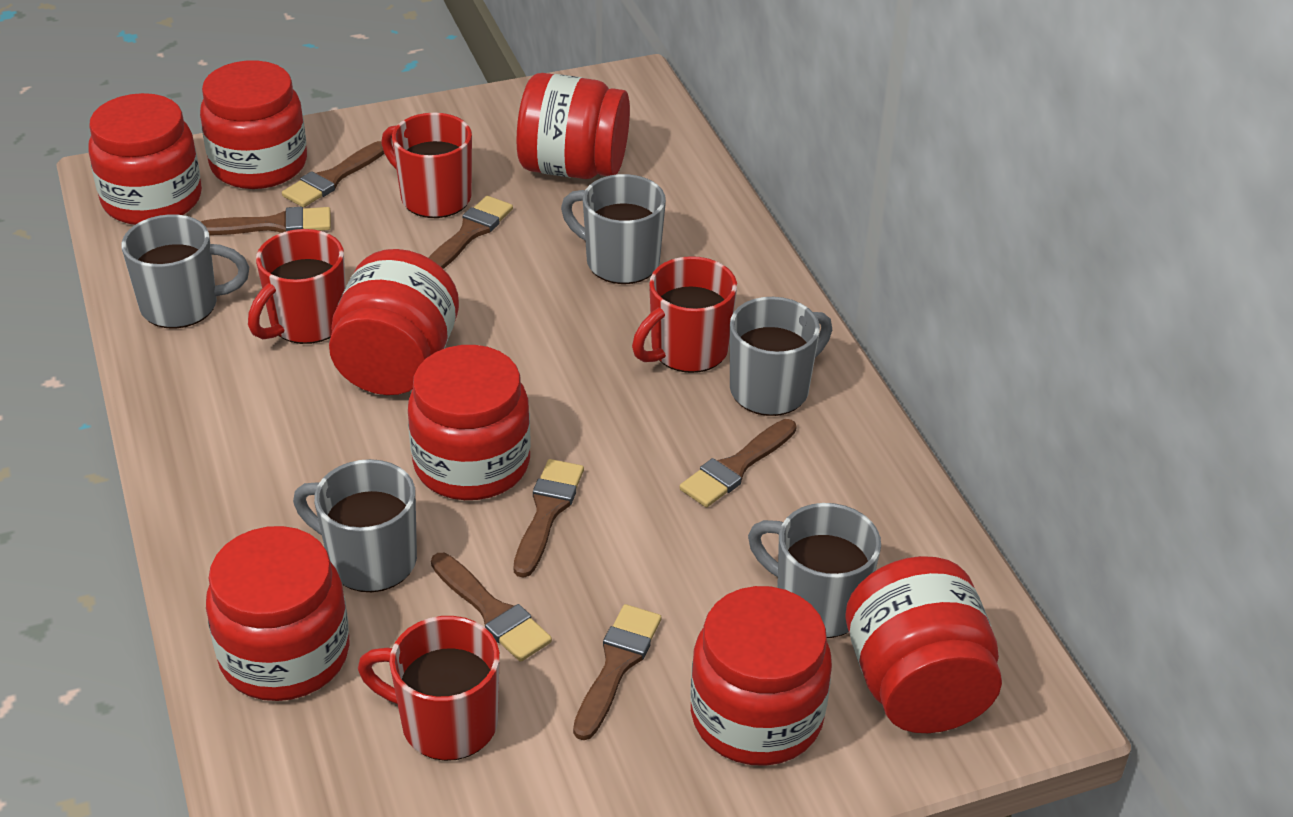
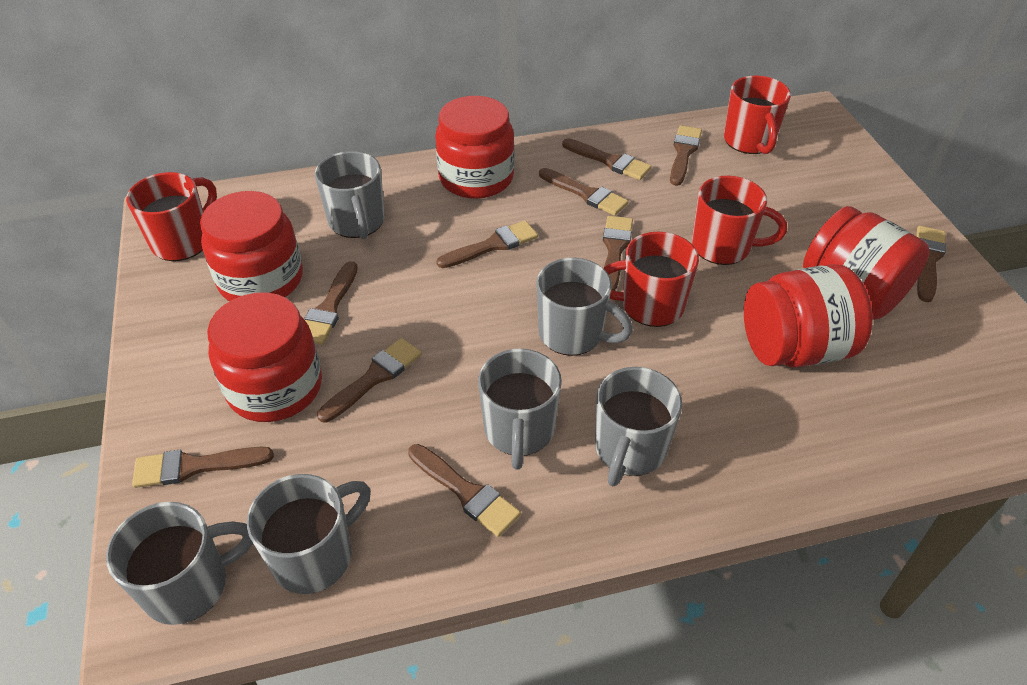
brown brush: [201,207,331,235] [282,141,384,207] [428,196,513,269] [431,553,552,662] [514,459,584,578] [573,604,661,740] [679,419,797,507] = 7 -> [132,447,274,488] [305,261,358,345] [317,338,422,422] [408,444,521,537] [436,220,538,268] [539,168,629,216] [562,138,652,180] [603,216,633,291] [670,125,702,186] [916,226,946,302] = 10
grey mug: [121,214,249,329] [293,459,417,592] [561,174,666,284] [730,297,832,416] [748,503,881,638] = 5 -> [106,502,253,625] [247,474,371,594] [315,151,385,239] [478,349,562,470] [536,258,633,356] [595,367,682,486] = 6
red jar: [88,93,202,225] [200,60,307,189] [206,526,350,701] [329,249,459,395] [408,345,531,500] [517,73,630,179] [690,586,832,766] [846,556,1002,733] = 8 -> [200,191,303,301] [207,292,322,422] [435,96,515,199] [744,264,873,367] [803,206,930,320] = 5

